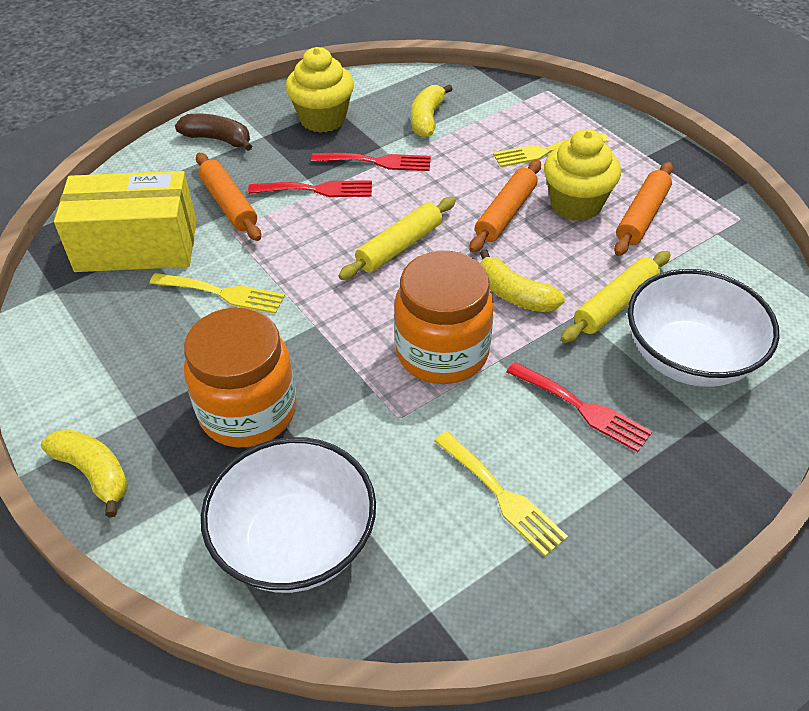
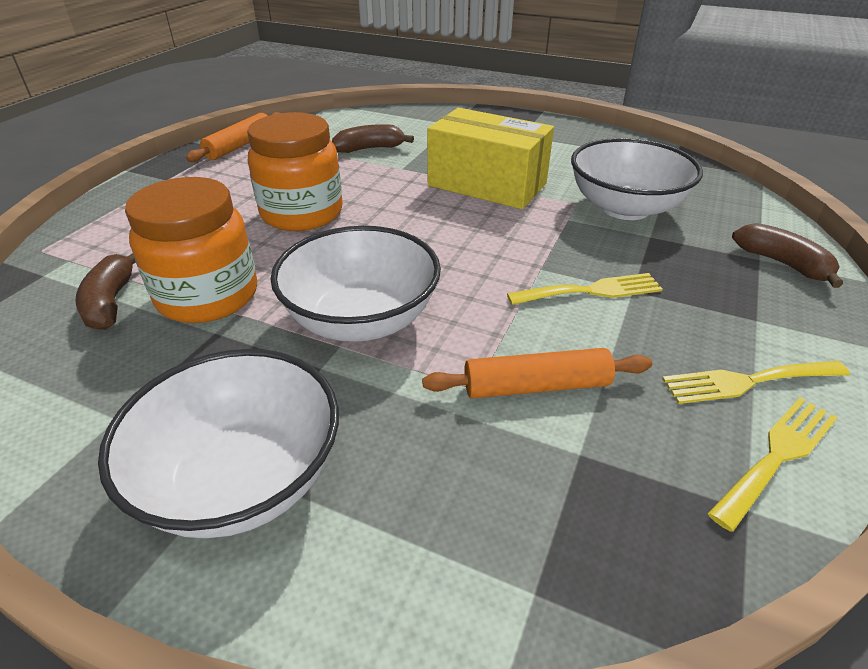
brown banana: [175,114,252,151] = 1 -> [76,253,136,330] [332,124,414,153] [732,223,843,288] = 3
orange rolling pin: [196,153,261,241] [470,160,541,253] [614,162,673,256] = 3 -> [186,112,280,162] [422,348,652,399] = 2
red fork: [248,180,372,197] [311,153,431,171] [506,362,653,452] = 3 -> none = 0
white bowl: [201,437,376,593] [628,269,779,387] = 2 -> [98,349,339,538] [271,226,441,342] [571,138,703,220] = 3
yellow banana: [41,429,128,517] [411,84,453,138] [480,249,565,312] = 3 -> none = 0
yellow cupcake: [286,47,354,133] [544,129,621,221] = 2 -> none = 0
yellow rolling pin: [338,197,456,280] [561,251,671,343] = 2 -> none = 0

